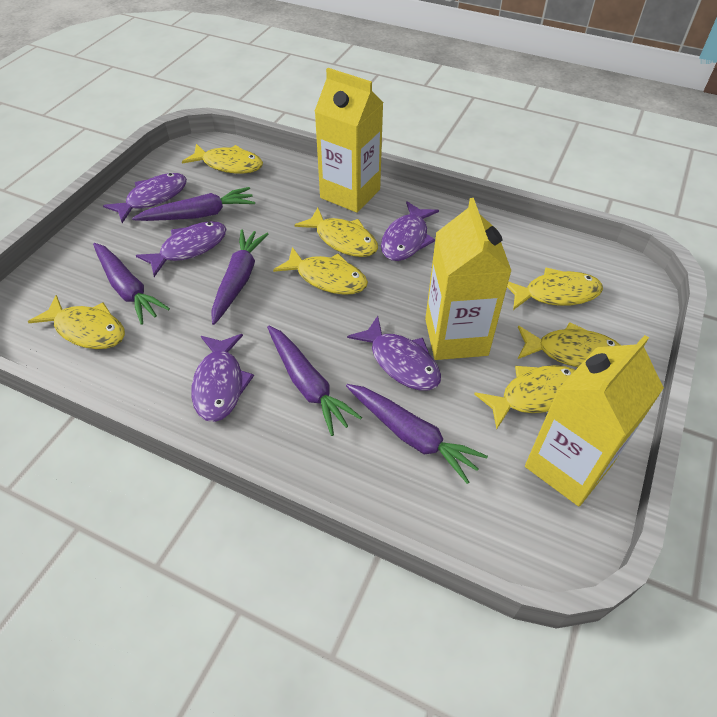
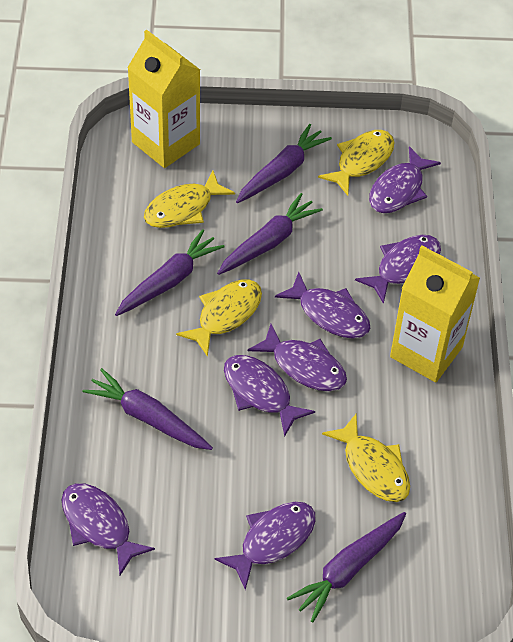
purple fish: [103,173,187,223] [136,221,227,277] [191,334,254,422] [347,316,441,390] [381,201,439,261] = 5 -> [61,483,155,575] [215,502,316,590] [224,355,315,437] [247,324,347,391] [275,272,370,339] [355,235,441,304] [369,146,441,213] = 7
yellow carton: [315,68,383,213] [425,198,512,360] [525,335,664,506] = 3 -> [127,30,200,168] [390,246,480,382] = 2
yellow fish: [28,295,125,349] [182,144,263,173] [273,247,368,295] [295,207,378,257] [474,365,575,429] [507,267,603,310] [518,322,621,367] = 7 -> [144,170,235,228] [176,279,262,357] [318,130,395,196] [322,414,410,502] = 4

